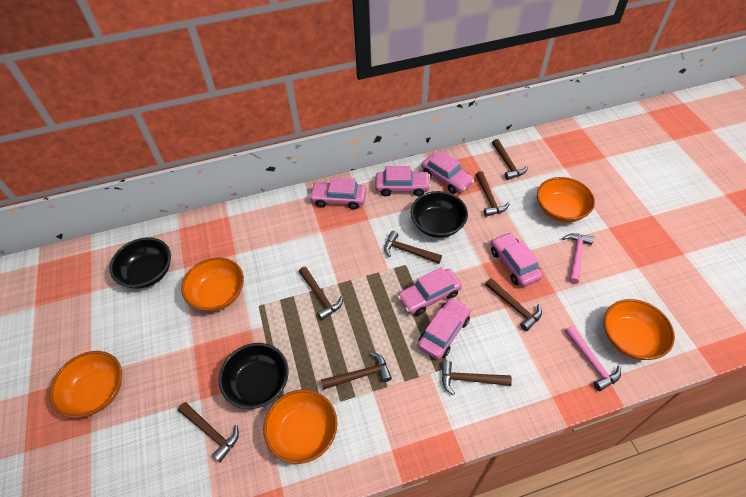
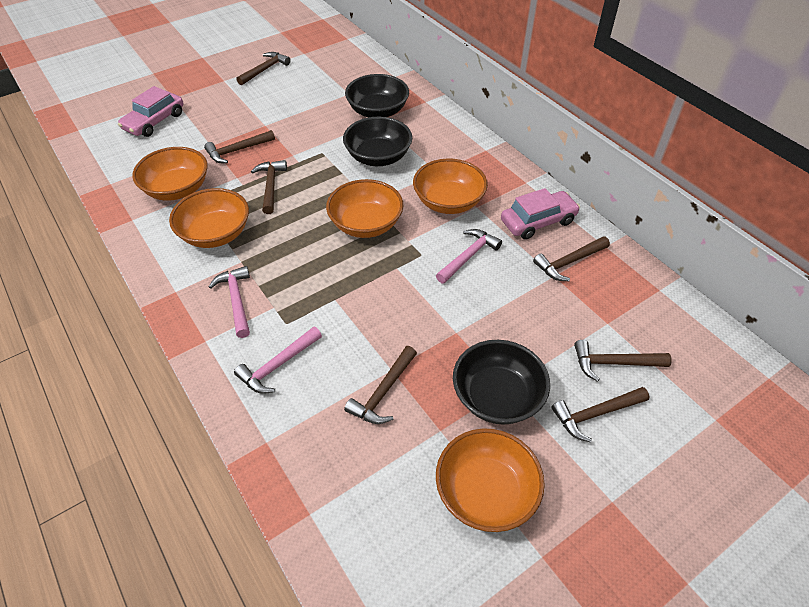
brown hammer: [178,402,239,463] [299,267,343,320] [321,352,392,390] [384,231,442,264] [442,360,512,395] [476,171,509,217] [485,278,542,331] [492,139,528,180] = 8 -> [204,130,275,163] [236,52,291,86] [251,160,287,214] [344,346,417,424] [533,236,610,281] [551,387,650,442] [574,340,671,382] = 7
pink car: [309,178,366,210] [375,166,431,196] [397,267,462,316] [418,297,471,360] [422,151,474,194] [491,232,543,287] = 6 -> [118,86,183,137] [501,188,580,240] = 2
pink hammer: [562,233,594,284] [565,326,621,391] = 2 -> [209,266,250,338] [234,327,322,394] [436,229,502,284] = 3

